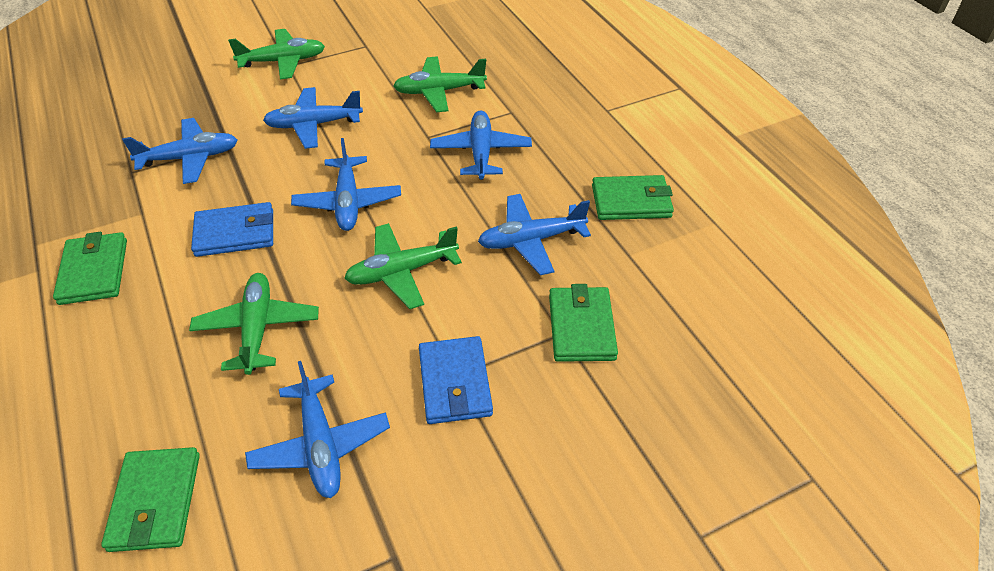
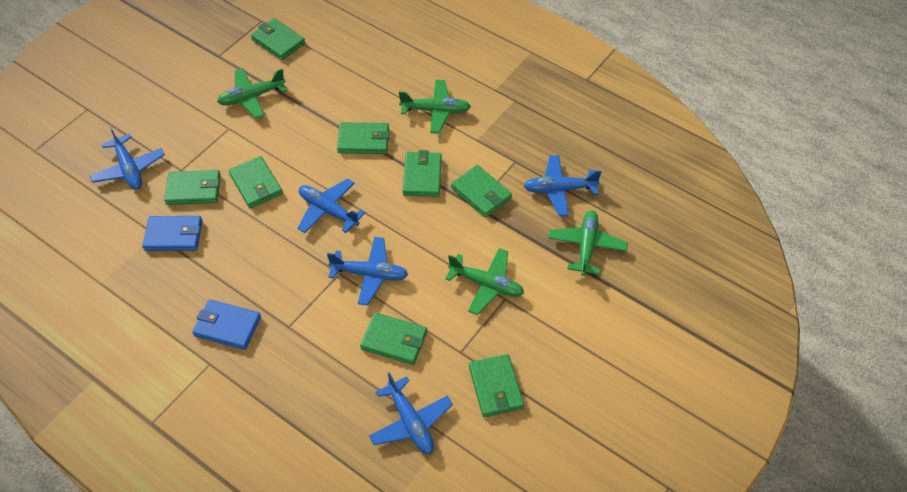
blue plane: [122,118,237,184] [245,361,390,498] [263,87,363,149] [291,138,401,231] [430,110,532,180] [478,194,591,275] = 6 -> [89,126,165,190] [298,178,366,233] [327,237,408,306] [369,372,453,454] [524,155,602,216] = 5
green wallet: [53,232,127,305] [101,447,200,552] [549,284,618,362] [592,175,674,220] = 4 -> [164,170,221,205] [229,156,283,208] [251,18,305,60] [337,122,389,154] [360,312,427,365] [402,150,442,197] [451,165,512,218] [469,354,524,418] = 8

